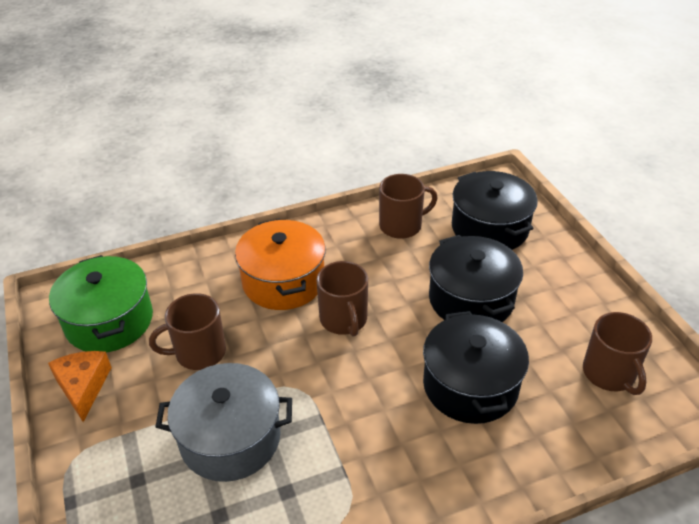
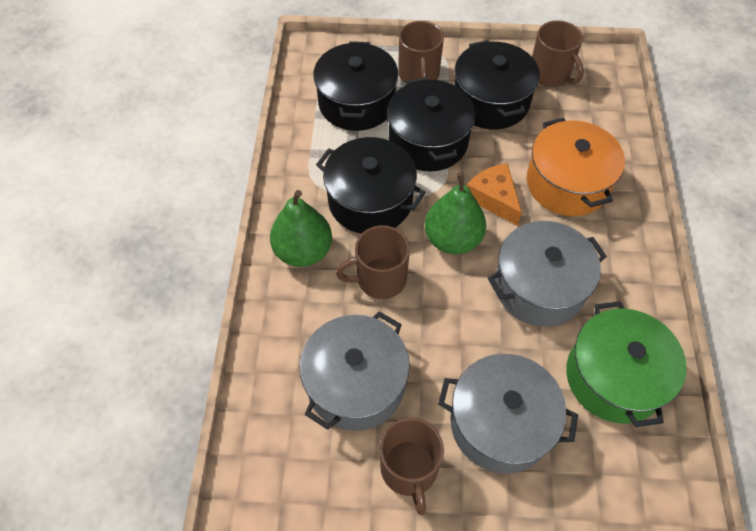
black pot: [423,311,529,424] [429,235,523,322] [452,171,538,250] = 3 -> [313,41,398,131] [316,137,426,234] [387,77,475,171] [454,40,540,130] = 4
green pear: none = 0 -> [270,190,332,267] [425,172,486,254] = 2
grey pot: [155,363,292,482] = 1 -> [299,311,410,431] [438,354,578,474] [488,221,607,327] = 3

